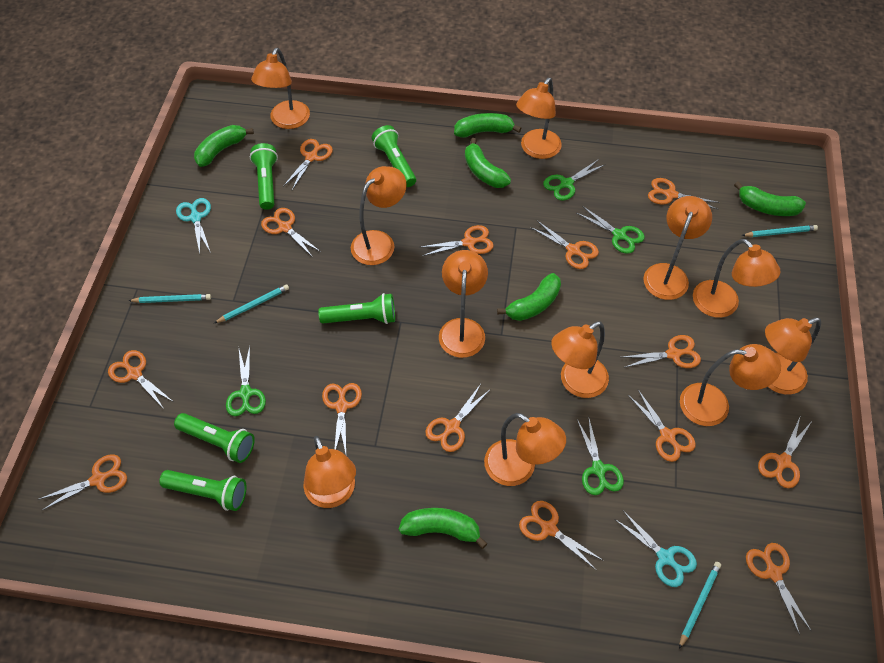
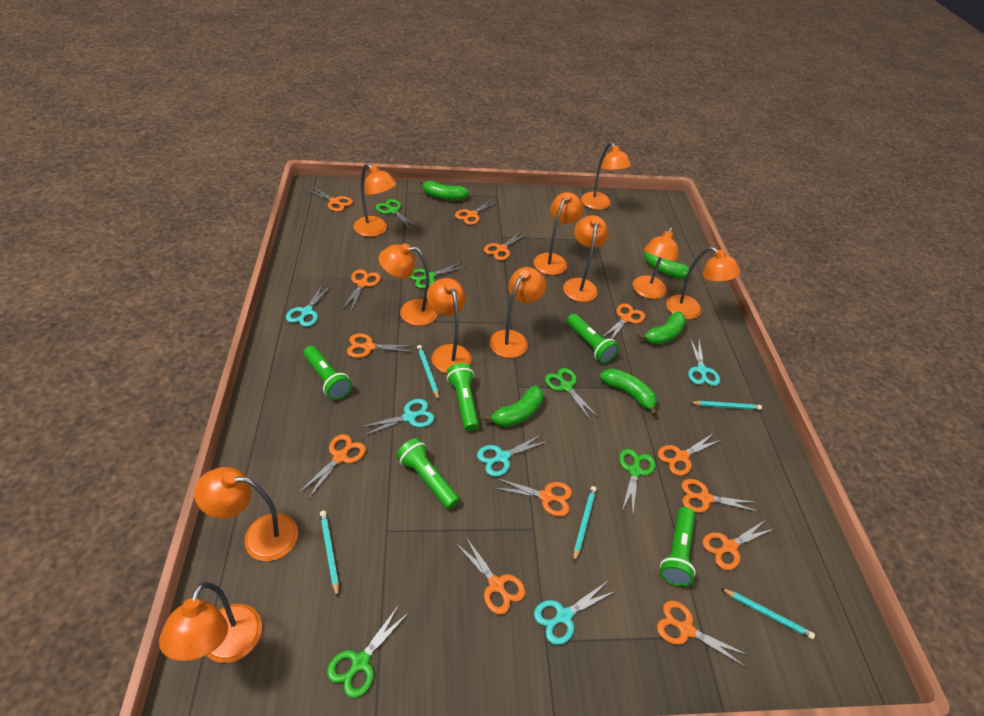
green banana: [194,125,254,167] [399,508,488,549] [454,113,521,138] [465,138,511,188] [497,273,561,321] [734,182,806,216] = 6 -> [420,179,469,200] [483,385,543,427] [600,368,657,416] [637,312,686,345] [644,245,692,279] = 5
green scissors: [226,346,266,416] [543,159,606,201] [577,206,645,254] [577,416,624,495] = 4 -> [327,605,409,698] [376,199,417,230] [410,262,464,288] [545,368,599,421] [619,449,655,515] = 5
orange scissors: [39,454,127,511] [108,350,174,409] [261,208,321,256] [284,139,333,190] [322,383,362,453] [421,225,494,256] [425,384,491,452] [519,501,604,570] [530,221,599,269] [623,335,701,368] [628,390,696,462] [648,178,720,210] [746,543,812,635] [758,415,811,488] = 14 -> [299,434,366,499] [306,186,353,212] [342,269,381,311] [347,333,415,358] [455,199,498,225] [456,536,525,615] [484,231,528,260] [493,478,572,517] [603,303,645,339] [657,601,748,667] [658,433,721,476] [681,479,759,513] [703,520,773,570] = 13
turquoise pencil: [128,294,211,303] [215,284,289,323] [679,562,721,649] [742,225,818,237] = 4 -> [320,511,339,597] [417,345,439,400] [573,486,597,562] [689,401,762,410] [721,588,815,639] = 5
turquoise scissors: [176,198,211,254] [615,511,697,587] = 2 -> [286,284,331,327] [361,399,434,436] [477,434,549,477] [534,582,616,645] [688,339,720,386] = 5

